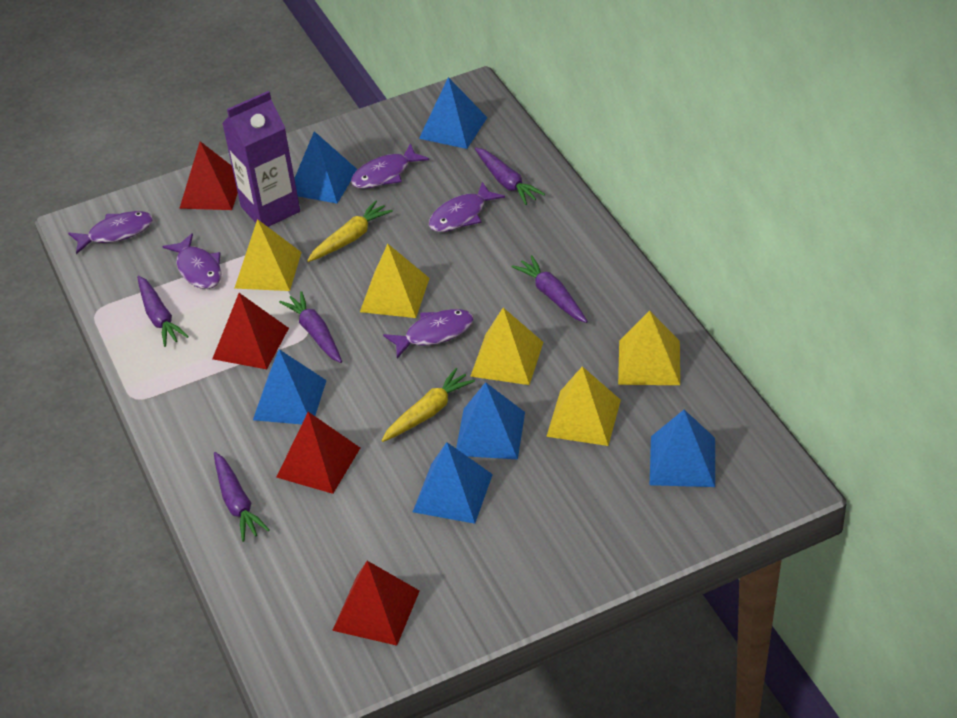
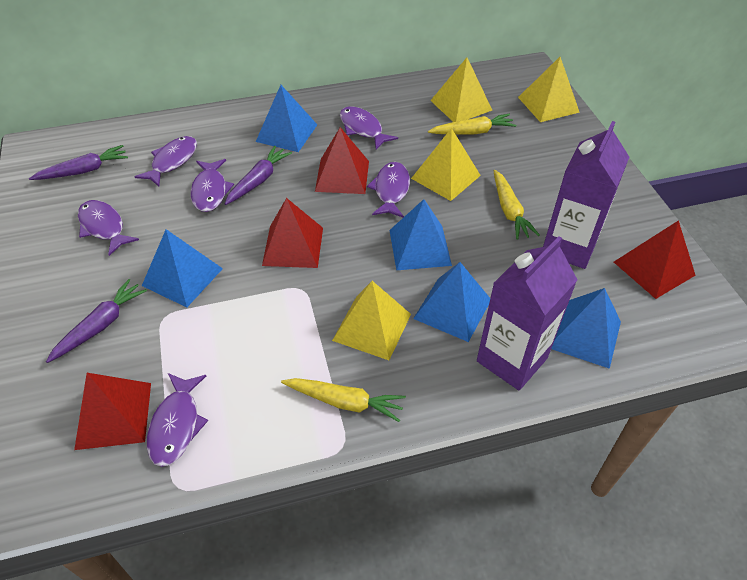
blue pyramid: [253,349,327,424] [294,131,358,204] [413,442,493,524] [419,77,487,149] [456,382,525,460] [650,410,715,487] = 6 -> [142,229,223,307] [256,85,317,152] [389,199,452,270] [413,262,490,342] [551,288,621,369] = 5
purple carrot: [137,276,189,347] [214,452,270,542] [279,291,342,363] [475,147,545,205] [512,255,588,323] = 5 -> [29,145,128,180] [46,279,147,363] [225,146,292,205] = 3
purple carton: [222,91,300,227] = 1 -> [477,237,578,390] [543,121,629,269] = 2
purple fish: [68,211,153,254] [162,233,222,289] [351,143,429,189] [383,309,474,359] [429,182,505,232] = 5 -> [78,200,139,256] [135,136,197,187] [147,373,208,467] [191,159,234,212] [340,106,398,150] [367,162,410,217] = 6
yellow carrot: [307,201,393,262] [381,368,475,442] = 2 -> [281,378,406,422] [428,114,516,135] [493,170,539,240] = 3
yellow pyramid: [234,219,302,291] [360,244,430,318] [470,308,543,385] [546,366,621,446] [618,311,680,385] = 5 -> [332,281,411,360] [411,128,481,201] [430,58,492,122] [518,57,580,122] = 4

